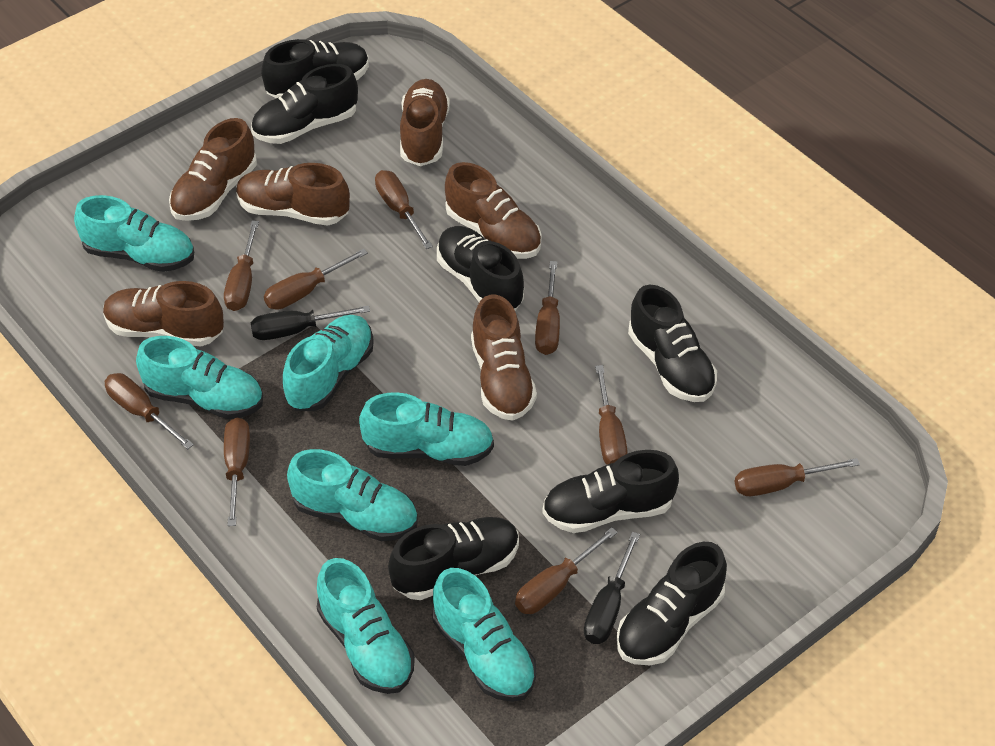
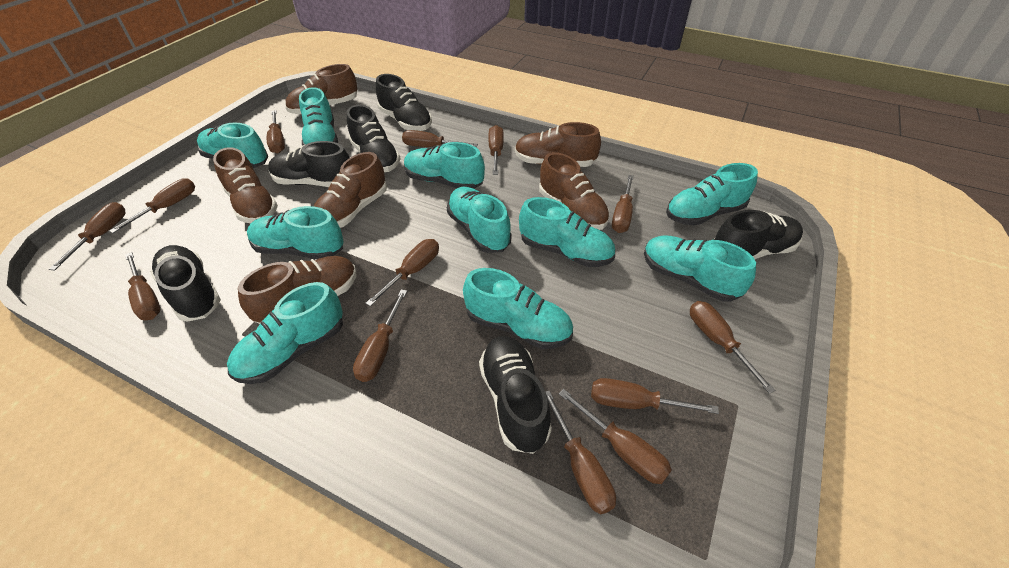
black screwdriver: [250,305,370,340] [584,532,640,644] = 2 -> none = 0
black shoe: [251,64,358,144] [261,39,369,98] [388,517,519,600] [437,226,524,311] [542,450,679,533] [617,542,727,665] [628,285,717,402] = 7 -> [151,245,221,321] [268,141,350,187] [347,105,401,172] [376,74,432,131] [479,336,552,454] [714,210,803,259] = 6
brown screwdriver: [104,373,194,449] [224,221,259,311] [224,418,250,526] [264,249,368,310] [375,170,433,249] [515,527,618,614] [535,261,560,355] [595,365,628,465] [735,458,860,496] = 9 -> [49,202,126,271] [109,178,195,233] [125,252,160,320] [267,110,285,154] [353,289,407,382] [365,239,439,307] [402,130,478,147] [488,125,504,175] [546,391,616,514] [559,389,672,484] [591,378,719,414] [612,175,634,233] [690,301,775,394] = 13
turquoise shoe: [74,195,194,272] [136,336,263,419] [283,315,374,411] [287,449,418,541] [317,558,415,694] [359,392,494,466] [433,568,536,702] = 7 -> [197,123,268,168] [227,282,343,384] [247,206,344,259] [299,87,338,146] [404,142,485,189] [447,187,512,253] [463,268,573,349] [519,197,615,267] [644,235,756,302] [666,163,758,226] = 10

